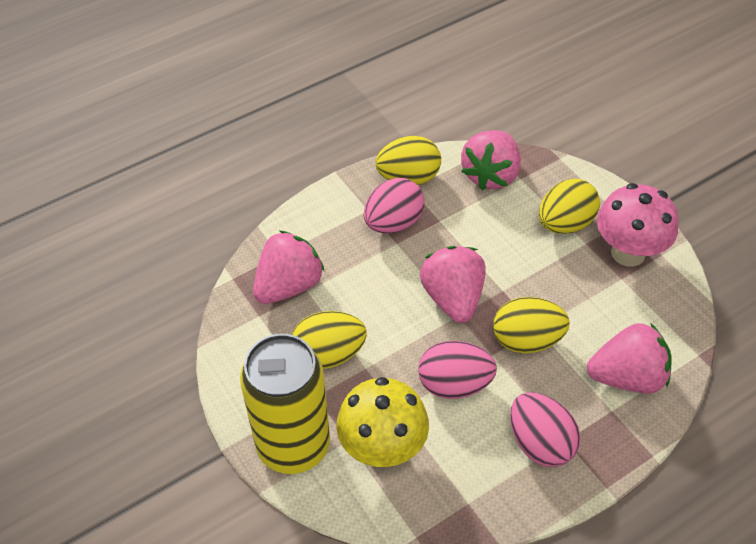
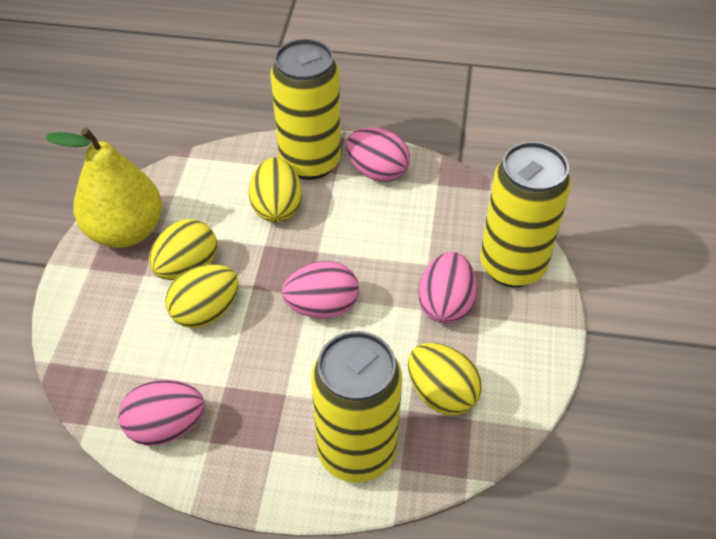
pink egg: [364,178,424,233] [418,341,497,399] [510,392,580,467] = 3 -> [118,380,205,446] [282,261,359,319] [346,127,410,182] [418,252,477,324] = 4
pink mushroom: [597,183,679,267] = 1 -> none = 0
pink strawberry: [253,231,325,304] [420,246,486,323] [461,130,521,190] [587,323,671,394] = 4 -> none = 0
yellow can: [240,334,330,474] = 1 -> [270,39,341,180] [311,331,402,483] [480,142,571,287] = 3
yellow mushroom: [336,377,429,467] = 1 -> none = 0
yellow pear: none = 0 -> [45,127,162,248] = 1

